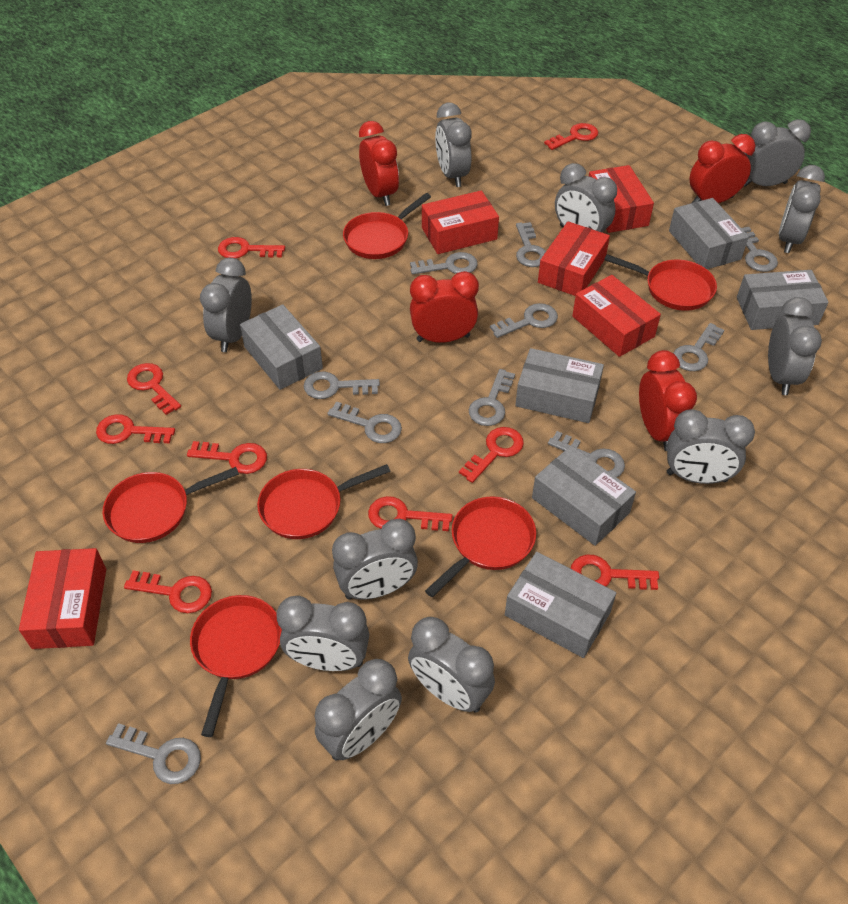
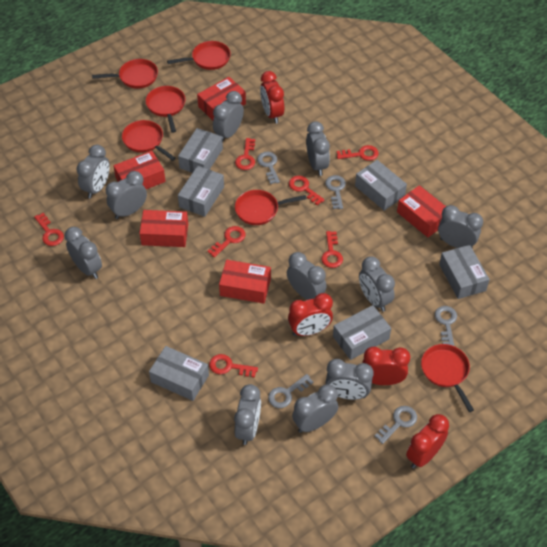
grey key: [106,723,201,784] [304,371,380,399] [327,401,402,443] [410,252,478,274] [469,369,515,426] [490,303,558,338] [516,222,546,267] [548,431,625,477] [673,323,724,371] [742,227,778,272] = 10 -> [257,152,280,184] [268,374,313,408] [325,175,346,209] [375,406,417,444] [435,306,457,346] = 5
red key: [96,414,175,444] [124,570,212,613] [127,363,181,415] [187,441,267,474] [218,237,285,258] [368,496,453,531] [459,427,524,483] [544,123,598,150] [571,555,659,590] = 9 -> [34,213,64,246] [207,226,245,258] [209,354,258,378] [235,138,255,170] [289,176,325,205] [321,231,343,268] [337,145,379,161] = 7

